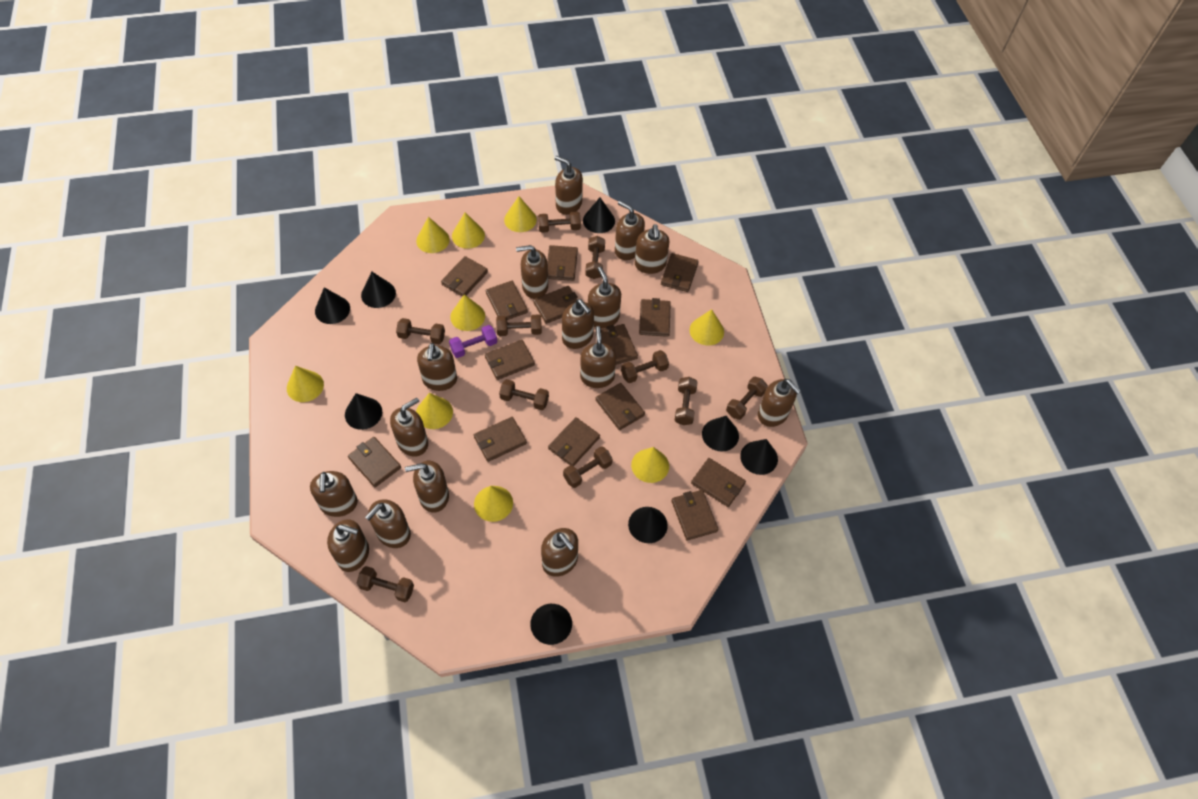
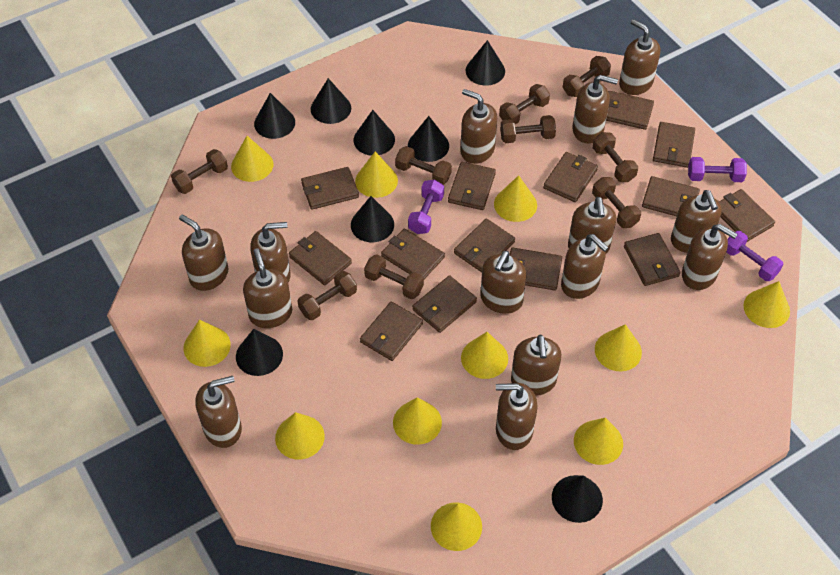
brown dumbbell: [357,566,414,602] [396,318,445,344] [496,315,542,336] [499,379,549,410] [538,211,581,233] [563,447,613,488] [585,236,605,279] [621,350,669,383] [675,377,698,425] [726,377,768,420] = 10 -> [171,149,228,194] [298,271,357,320] [364,254,424,299] [395,146,452,185] [499,84,550,124] [500,115,556,143] [562,56,611,97] [592,177,641,228] [593,132,638,182] = 9
brown soap dispenser: [310,471,358,517] [327,519,369,572] [365,499,411,548] [390,398,428,457] [405,461,449,513] [417,343,457,391] [516,245,548,299] [541,528,578,577] [555,156,583,215] [562,299,594,349] [580,326,616,388] [588,267,621,329] [615,201,645,260] [635,224,669,274] [758,379,801,427] = 15 -> [179,215,228,291] [195,376,242,448] [243,248,292,328] [250,222,291,283] [460,89,497,164] [480,251,526,314] [496,383,538,450] [511,335,561,396] [561,234,609,299] [568,197,616,253] [572,75,618,143] [619,19,660,95] [671,190,722,253] [682,224,737,290] = 14
purple dumbbell: [449,325,497,358] = 1 -> [408,180,444,234] [688,157,747,182] [727,231,783,281] = 3
yellow cone: [287,366,324,402] [416,217,450,253] [416,393,453,429] [450,294,485,331] [452,212,485,249] [474,486,513,522] [504,196,537,232] [631,447,669,483] [690,309,724,345] = 9 -> [183,320,231,367] [231,136,273,182] [275,412,325,459] [355,152,398,198] [393,397,442,445] [431,502,482,551] [461,332,508,379] [494,175,537,222] [574,418,623,465] [595,324,642,371] [743,281,790,328] = 11

